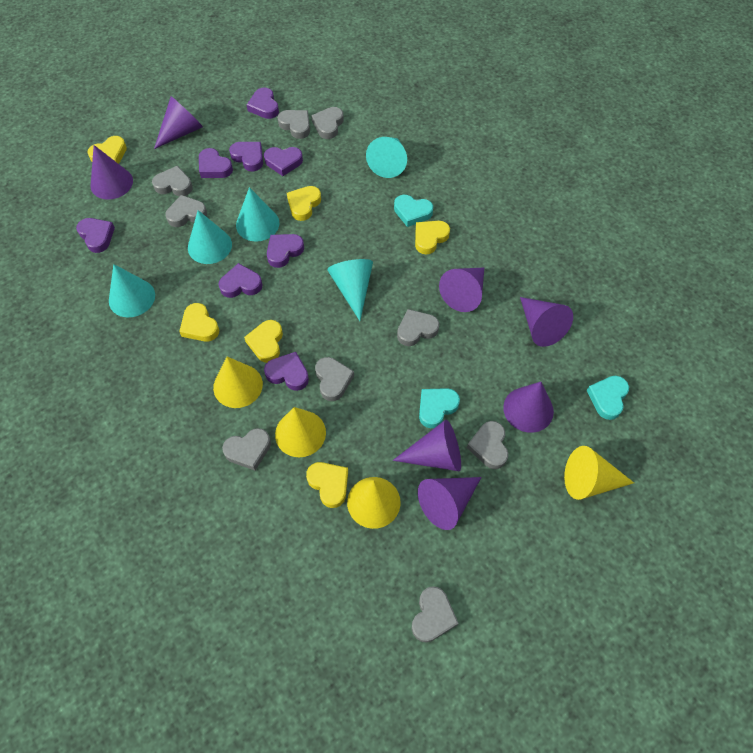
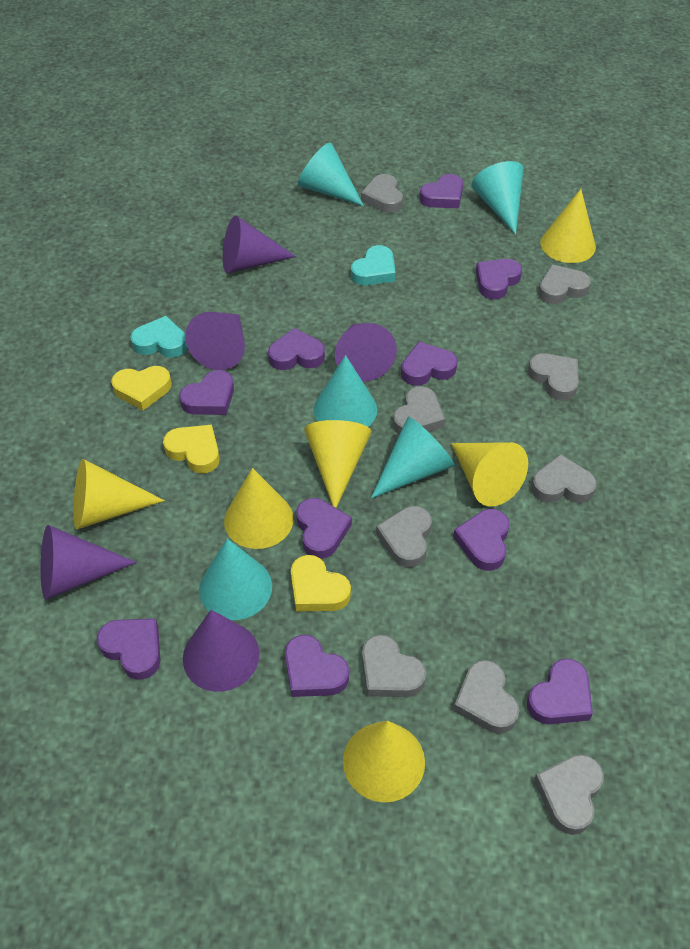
purple cone: [91,145,133,200] [154,96,203,149] [393,420,461,471] [418,477,482,530] [439,268,484,312] [503,382,554,433] [520,297,573,347] = 7 -> [41,525,137,600] [183,610,260,692] [186,312,245,370] [223,216,296,273] [335,323,397,382] = 5
purple heart: [76,218,115,253] [199,148,233,178] [218,263,263,298] [229,142,263,171] [247,87,279,119] [264,147,303,176] [264,352,309,391] [267,234,304,268] = 8 -> [97,619,161,680] [179,370,234,415] [268,328,325,370] [285,635,349,697] [296,498,352,559] [401,342,458,386] [420,174,463,208] [453,509,510,571] [476,259,522,300] [527,658,593,724] = 10
turquoise heart: [394,195,433,227] [419,388,460,428] [587,376,629,420] = 3 -> [131,316,187,358] [351,245,396,285] = 2
yellow cone: [213,357,263,408] [275,407,326,457] [347,477,401,529] [564,446,634,500] = 4 -> [73,459,165,529] [224,468,294,549] [304,420,372,508] [343,721,425,803] [451,442,528,507] [540,189,596,263] = 6
yellow heart: [87,136,127,164] [179,303,219,342] [244,320,283,363] [287,186,321,221] [306,462,348,508] [415,221,450,254] = 6 -> [111,366,172,411] [163,425,220,474] [291,555,351,611] = 3

